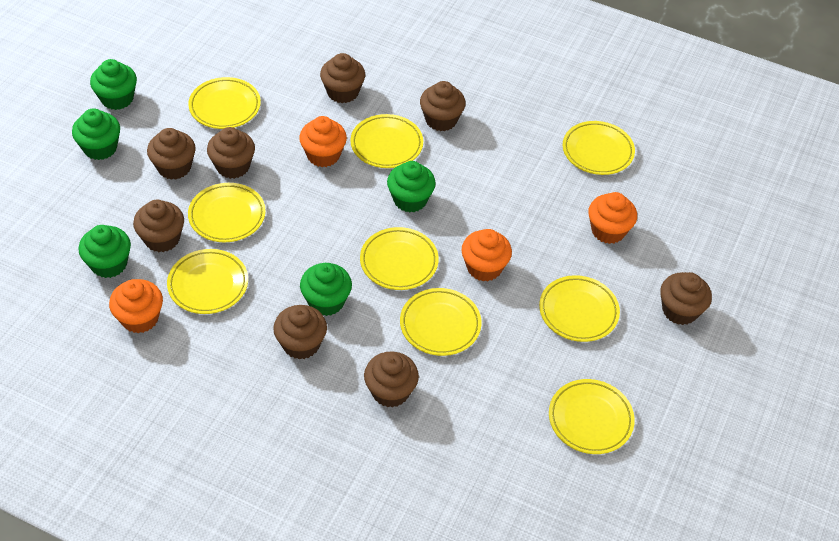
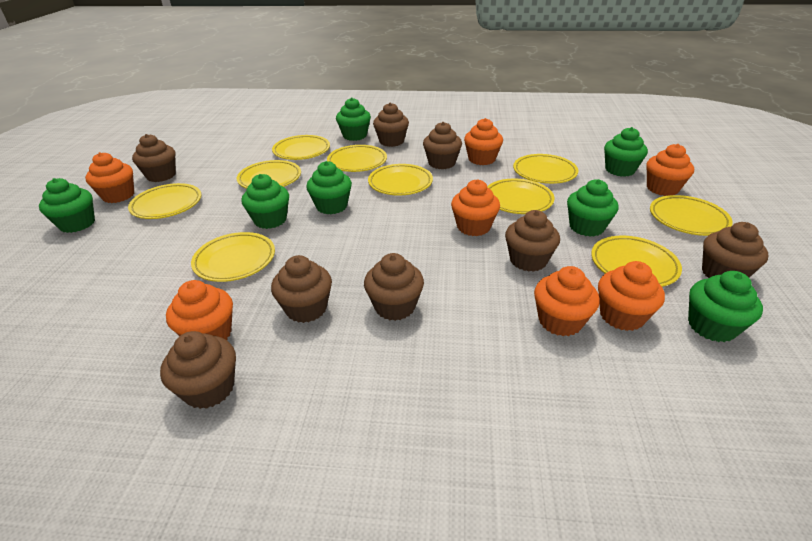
green cupcake: [72,108,120,160] [78,225,131,278] [90,59,137,110] [300,263,352,316] [387,161,436,212] = 5 -> [39,178,95,233] [241,174,289,229] [306,161,352,214] [336,98,371,141] [567,179,619,237] [604,127,648,177] [688,271,763,342] = 7
orange cupcake: [109,279,163,333] [299,116,347,167] [461,229,512,281] [588,192,637,244] = 4 -> [85,152,134,203] [166,280,233,340] [451,179,500,236] [464,118,503,165] [534,266,600,336] [598,261,665,331] [646,144,694,196] = 7
yellow plate: [167,249,248,314] [188,77,261,129] [188,183,266,242] [350,114,423,168] [360,227,439,290] [400,288,481,356] [539,275,620,342] [549,379,635,454] [563,121,635,175] = 9 -> [128,183,201,219] [191,232,275,282] [237,160,301,189] [272,135,330,160] [327,145,387,172] [368,164,433,195] [487,179,555,214] [513,154,578,184] [591,236,682,287] [650,195,733,236] = 10

